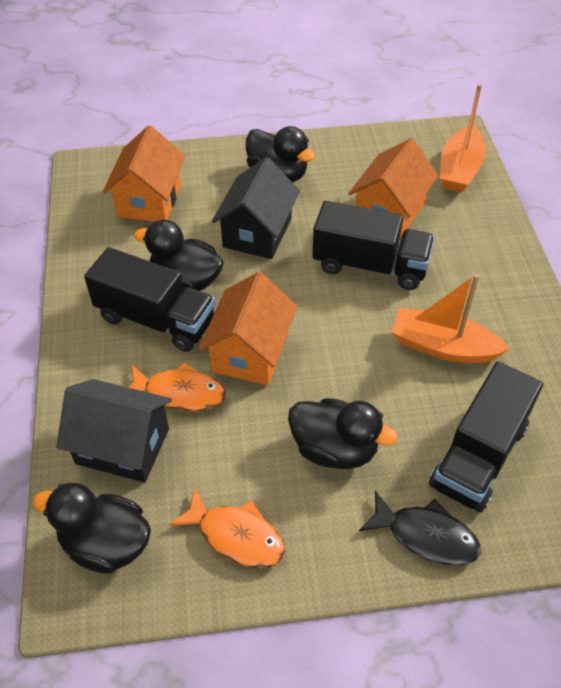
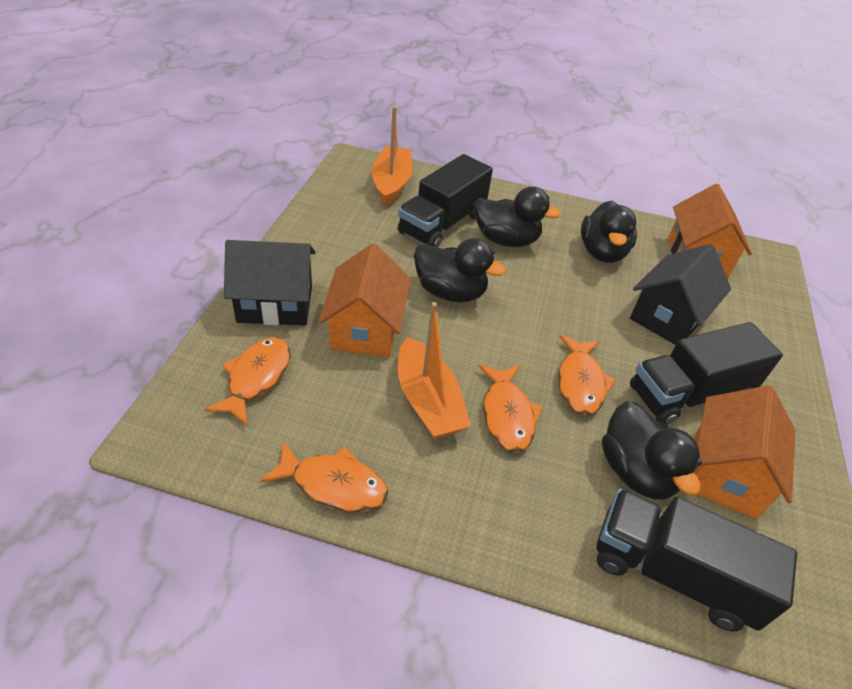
black fish: [359,490,481,566] = 1 -> none = 0
orange fish: [128,362,226,412] [169,488,285,568] = 2 -> [204,337,291,425] [260,441,388,512] [478,365,543,453] [558,335,616,415] = 4

